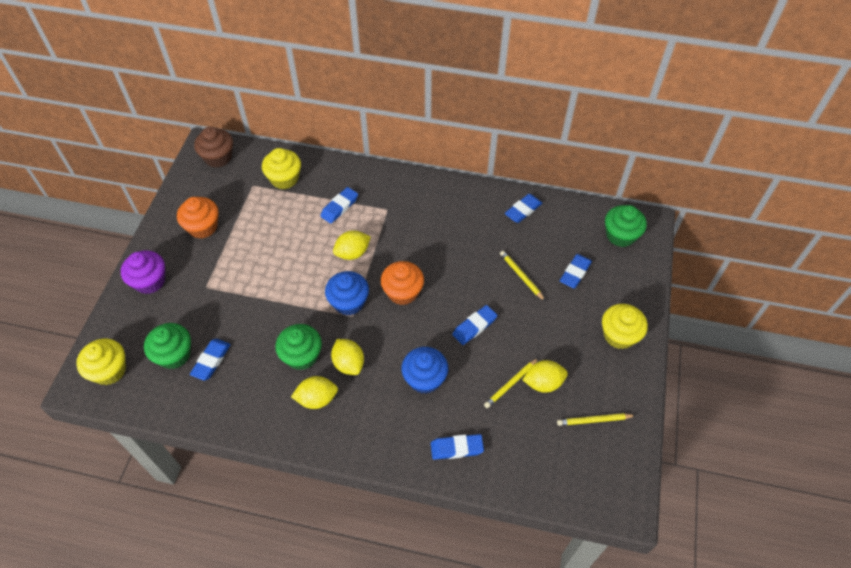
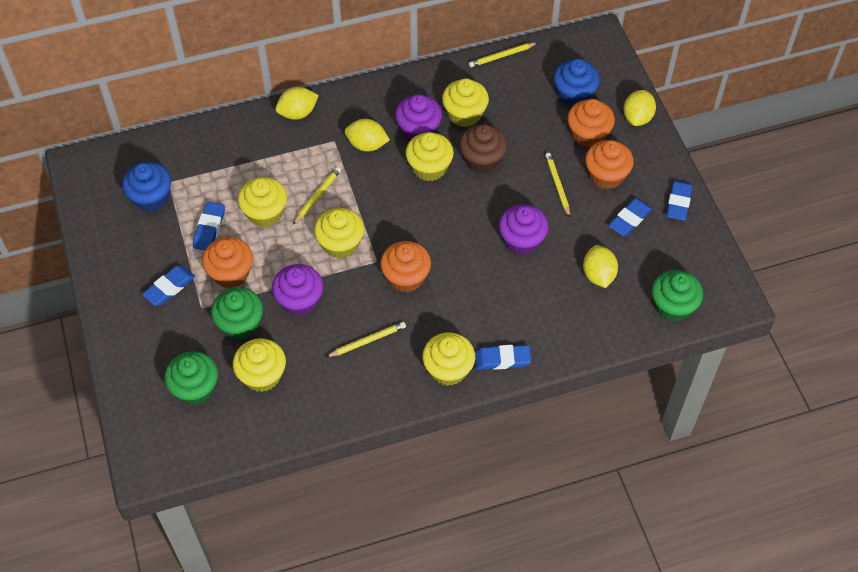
blue eraser: [190,339,231,380] [320,187,358,224] [431,434,484,460] [452,305,497,345] [505,194,542,223] [560,254,592,288] = 6 -> [142,265,195,306] [193,202,225,250] [475,345,531,370] [608,198,652,236] [666,181,692,221] = 5
orange cupcake: [177,197,218,239] [381,261,424,305] = 2 -> [202,237,253,288] [380,241,431,292] [567,99,615,148] [585,140,634,189] = 4
purple cupcake: [121,250,165,294] = 1 -> [272,264,323,316] [395,94,442,140] [499,204,549,255] = 3
yellow cupcake: [76,338,126,385] [262,148,301,189] [602,304,648,349] = 3 -> [233,338,286,392] [238,177,287,227] [314,208,364,259] [405,132,454,181] [422,332,475,386] [442,78,489,127] = 6
yellow pencil: [484,358,539,408] [500,251,545,301] [557,413,636,426] = 3 -> [293,167,341,225] [326,322,406,357] [469,42,538,67] [545,153,570,218] = 4

